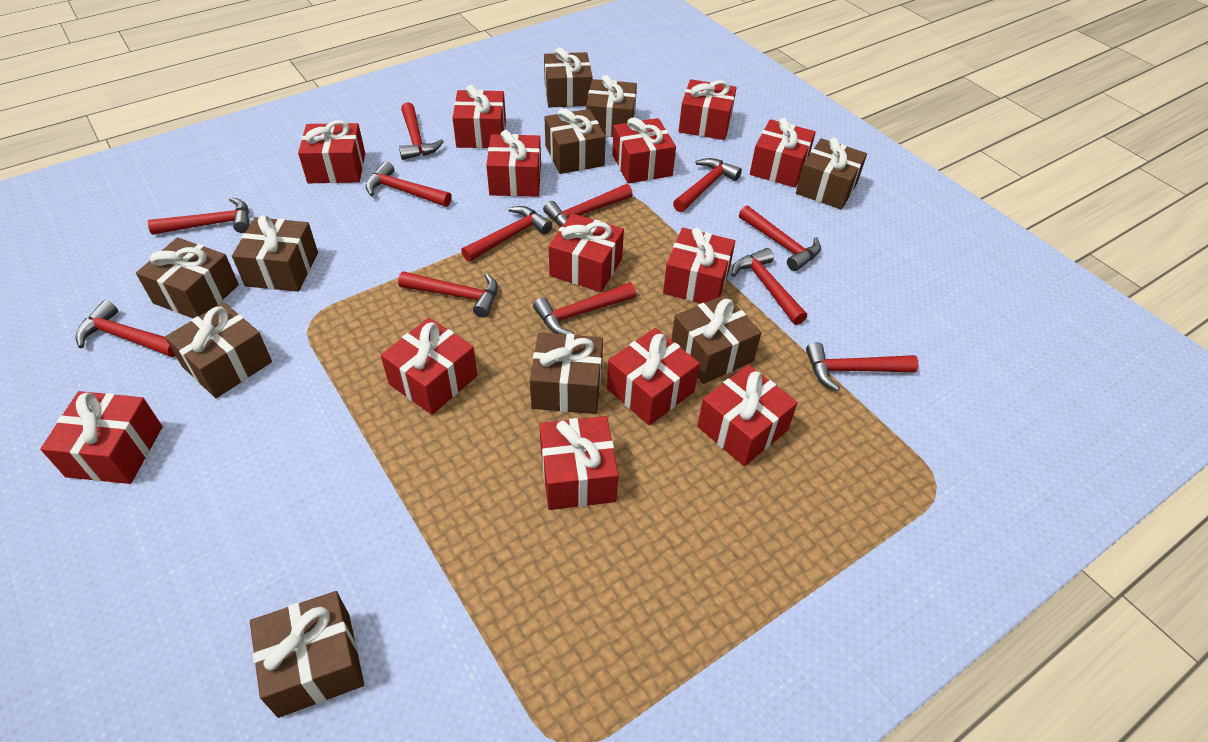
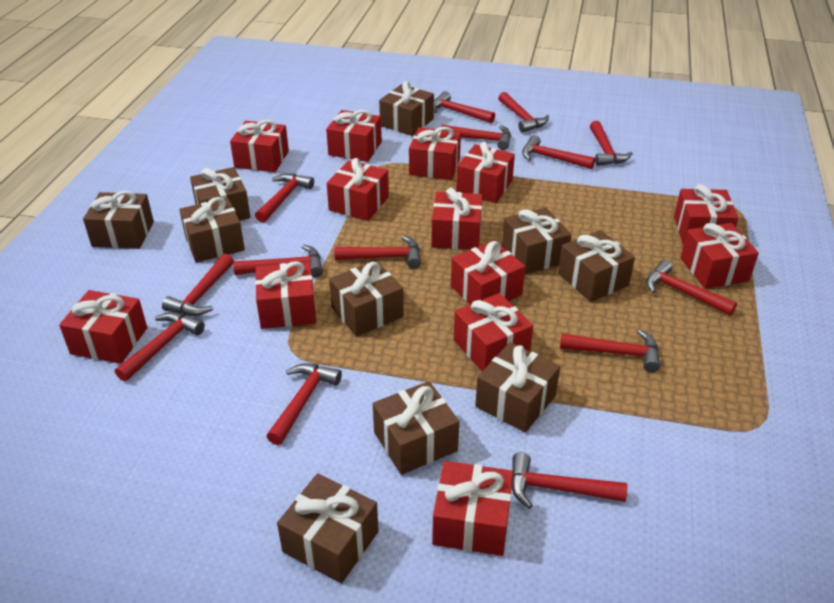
red hammer: [76,300,175,357] [148,197,250,235] [365,161,452,207] [398,271,498,318] [399,102,444,160] [461,206,552,262] [533,282,636,335] [543,184,633,227] [673,158,742,212] [731,248,807,325] [739,205,821,271] [806,342,918,391] = 12 -> [115,312,205,382] [162,254,234,316] [233,244,323,277] [255,173,314,223] [266,363,342,445] [335,235,421,269] [434,91,495,123] [441,125,511,150] [498,92,549,133] [512,452,627,509] [522,135,595,169] [560,330,660,372] [590,121,633,166] [646,260,737,316] = 14

